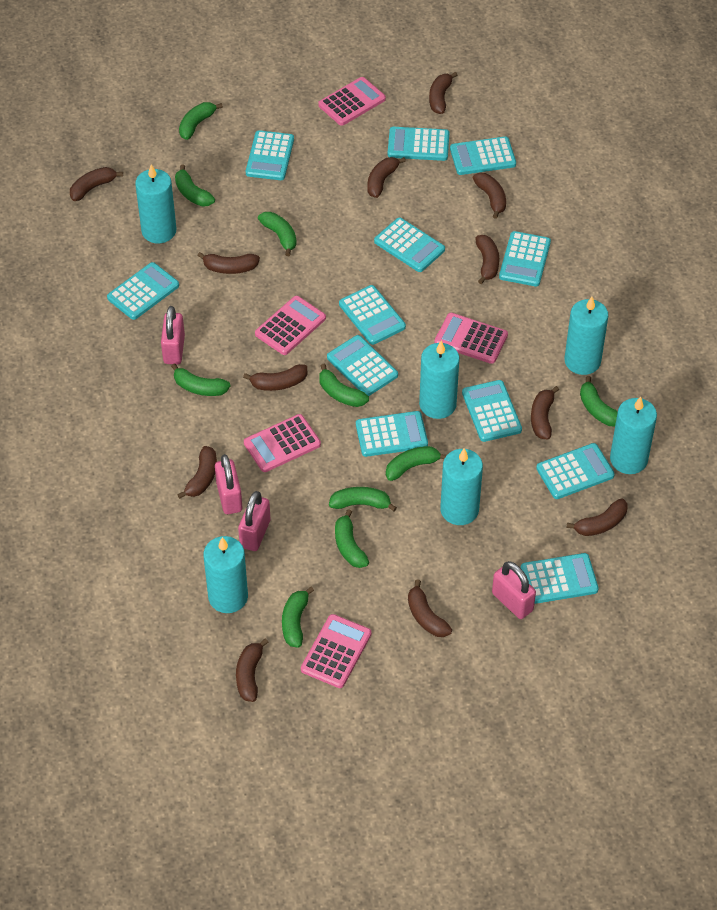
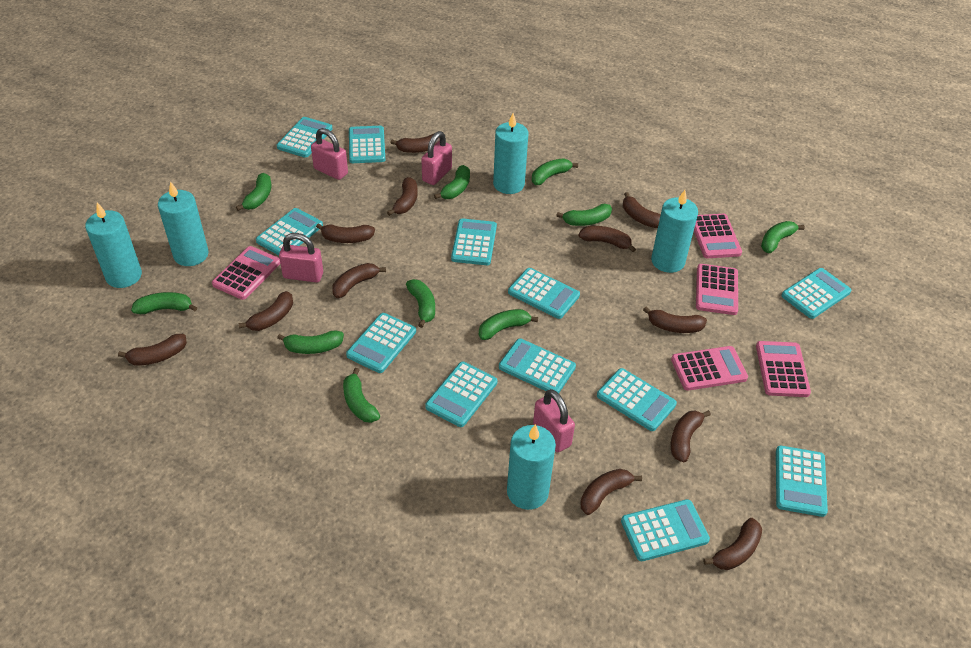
turquoise candle: [135,164,177,243] [203,536,248,613] [419,341,460,419] [440,448,483,525] [564,297,608,375] [610,396,657,474] = 6 -> [85,203,142,288] [158,181,209,266] [493,113,528,194] [507,424,556,510] [651,190,698,273] = 5

